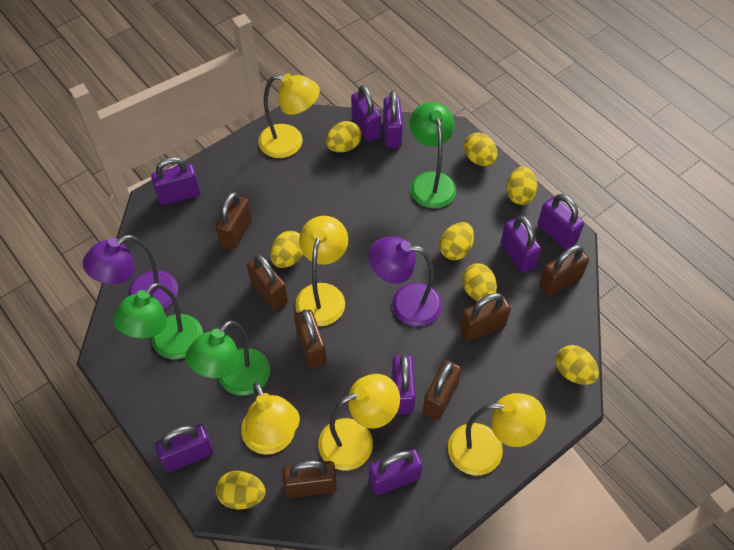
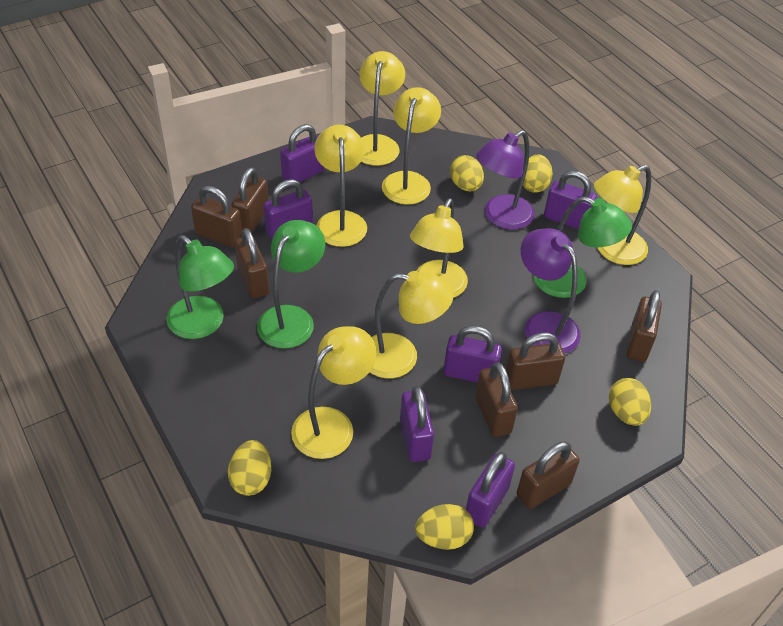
purple padlock: [151,157,200,205] [155,424,214,472] [351,85,381,142] [369,449,423,495] [383,91,403,148] [392,355,416,414] [501,215,541,273] [538,194,584,250] = 8 -> [263,179,313,239] [280,124,325,182] [400,386,434,462] [443,326,502,383] [466,452,515,528] [544,171,597,230] = 6
yellow egg: [216,471,266,509] [270,231,303,268] [326,121,362,152] [439,222,474,260] [462,263,497,301] [464,133,498,166] [506,167,537,205] [556,345,599,385] = 8 -> [228,440,271,496] [415,504,474,550] [450,155,484,191] [523,154,553,193] [609,378,651,426] = 5
yellow lamp: [241,382,300,455] [258,73,320,158] [295,216,348,326] [318,374,400,470] [448,393,546,476] = 5 -> [291,326,376,459] [314,125,367,247] [359,51,405,166] [370,271,454,378] [382,87,441,205] [410,198,468,298] [594,165,651,265] = 7

